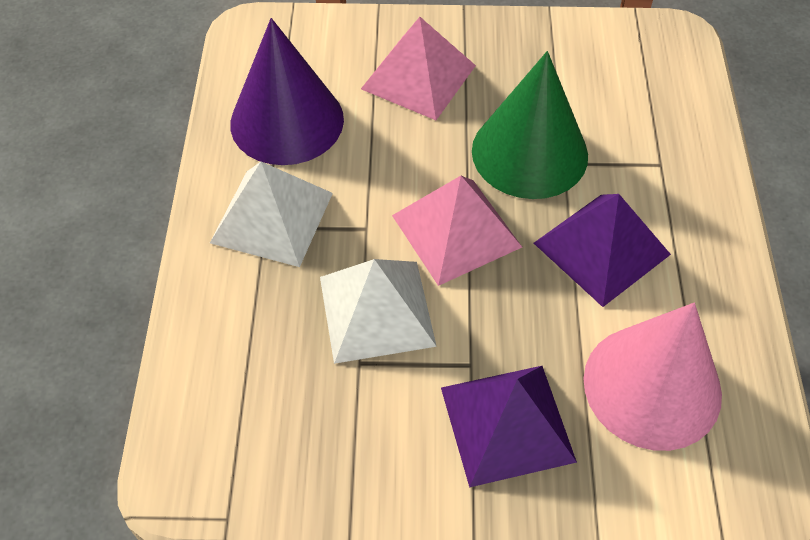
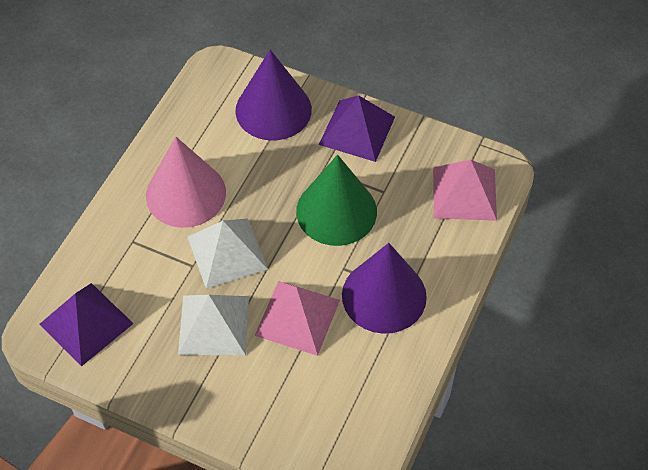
purple cone: [230,18,344,165] = 1 -> [236,50,312,140] [342,243,427,334] = 2

